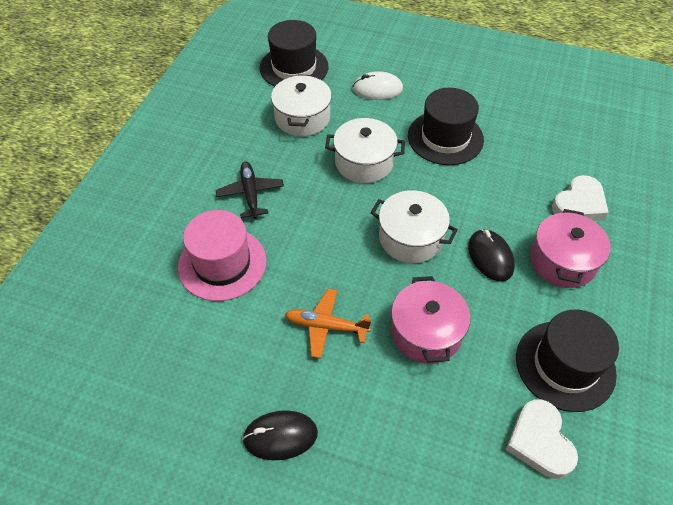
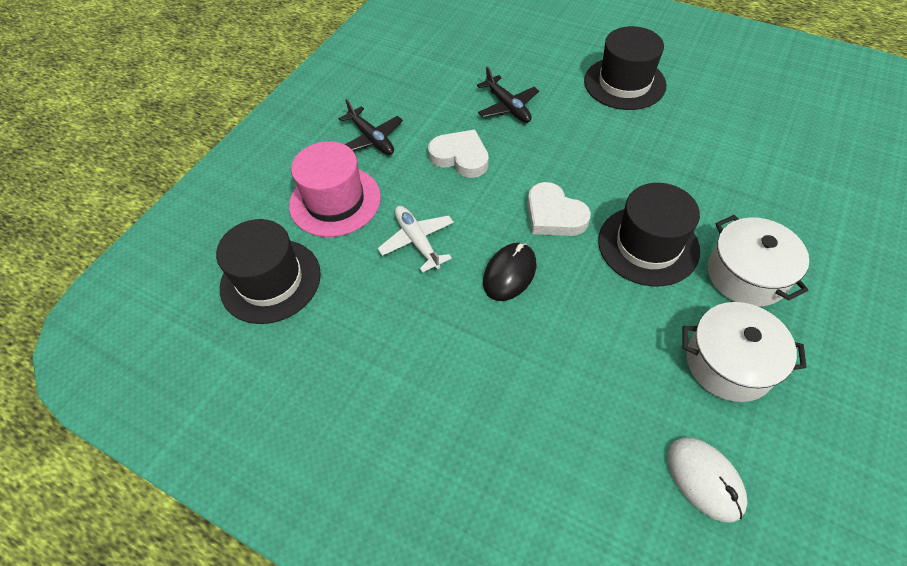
black mouse: [242,410,318,460] [468,229,515,282] = 2 -> [483,243,536,301] = 1
black plane: [216,162,284,219] = 1 -> [339,99,403,155] [477,66,539,123] = 2
orange plane: [285,289,371,358] = 1 -> none = 0
pink pot: [391,276,471,364] [530,209,611,288] = 2 -> none = 0
white plane: none = 0 -> [378,206,454,273] = 1
white pot: [271,74,332,136] [325,118,405,183] [370,190,458,263] = 3 -> [682,302,807,402] [708,215,809,307] = 2

